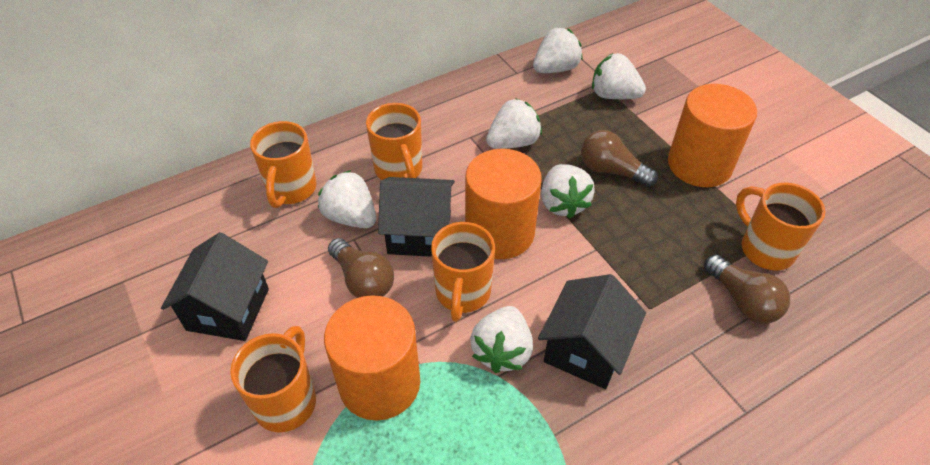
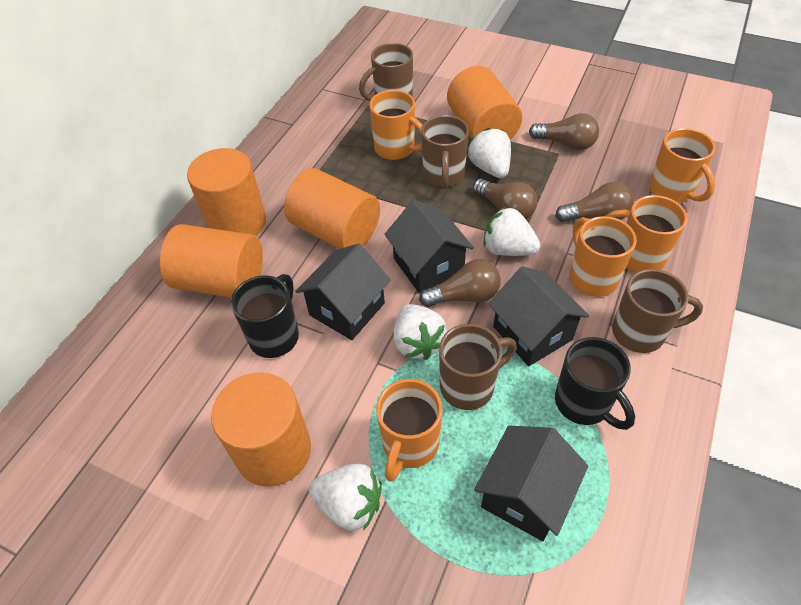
black house: [161,232,269,341] [378,177,455,257] [538,274,646,389] = 3 -> [295,244,391,340] [385,200,474,293] [474,426,588,541] [488,266,589,366] = 4
black mug: none = 0 -> [231,274,299,358] [555,337,635,430] = 2
brown light bulb: [328,238,394,298] [581,130,658,187] [704,254,790,324] = 3 -> [419,259,501,307] [473,179,537,219] [529,113,599,150] [555,182,634,222] = 4
brown mug: none = 0 -> [359,43,413,101] [421,115,469,189] [439,324,517,410] [612,269,703,353] = 4
orange cylinder: [324,295,420,421] [465,149,541,259] [668,84,757,187] = 3 -> [160,224,263,298] [187,148,266,236] [211,372,311,487] [284,168,380,249] [447,66,522,140] = 5
white strawberry: [318,170,376,228] [470,306,533,373] [486,98,542,149] [533,27,583,73] [541,164,595,219] [592,53,646,99] = 6 -> [309,464,382,531] [394,304,447,360] [468,128,511,178] [483,206,540,256] = 4

